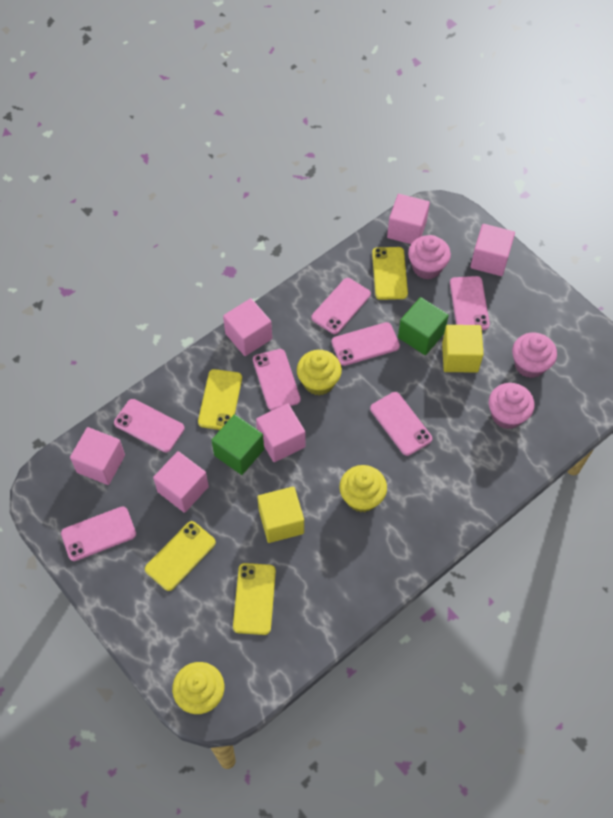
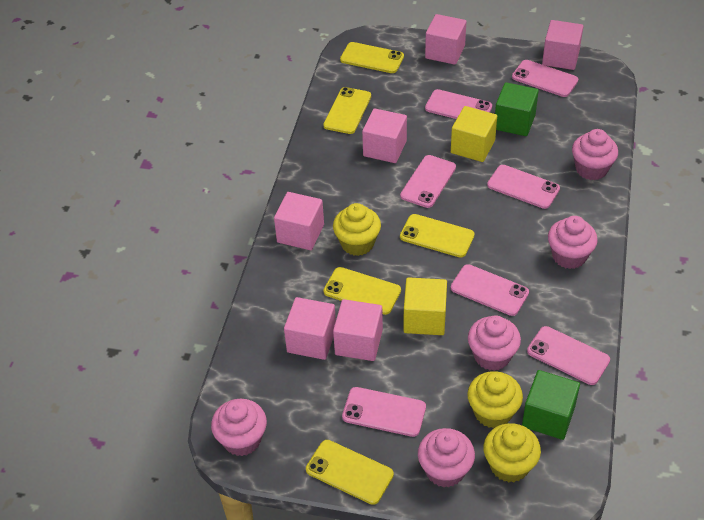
pink cupcake: [408,235,451,279] [489,383,534,429] [512,333,557,378] = 3 -> [211,399,267,456] [418,428,475,488] [468,315,521,371] [548,216,598,269] [572,129,618,180] = 5
yellow phone: [145,521,216,591] [198,369,242,430] [233,563,276,635] [372,247,408,300] = 4 -> [306,440,394,505] [323,87,371,134] [323,267,401,315] [340,42,404,73] [400,214,475,258] = 5

